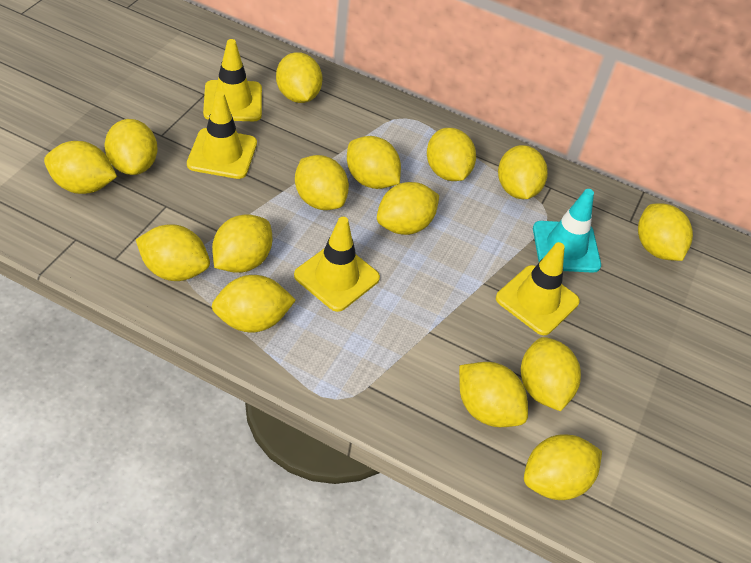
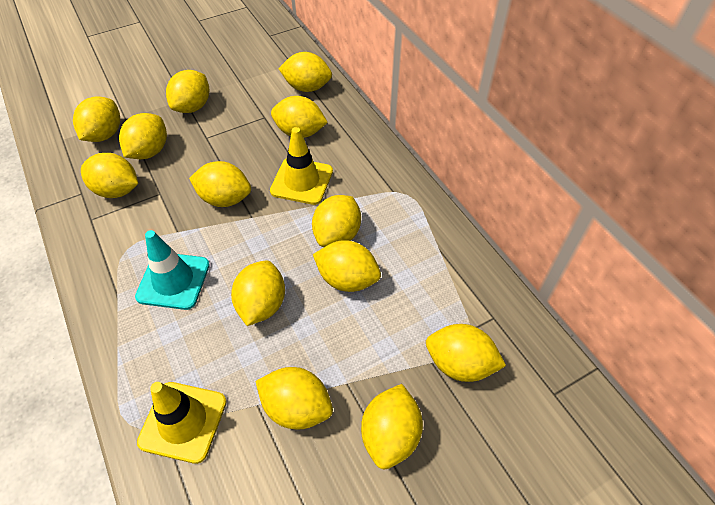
yellow lemon: [44,141,117,194] [105,119,158,175] [136,224,210,281] [212,214,272,273] [212,275,296,333] [276,52,323,103] [295,155,349,210] [347,136,401,189] [377,182,439,235] [427,128,476,181] [459,362,528,427] [498,145,548,199] [521,337,581,411] [524,434,602,500] [638,203,693,261] = 15 -> [73,96,120,142] [81,153,138,198] [119,113,167,159] [166,70,209,113] [189,161,251,207] [231,261,285,326] [256,367,333,430] [271,96,328,138] [279,52,332,92] [312,195,361,247] [313,240,381,292] [361,384,423,469] [426,324,506,382] = 13
yellow traffic cone: [187,91,257,179] [203,39,262,121] [294,217,380,312] [496,242,580,335] = 4 -> [137,382,227,464] [270,127,333,205] = 2

